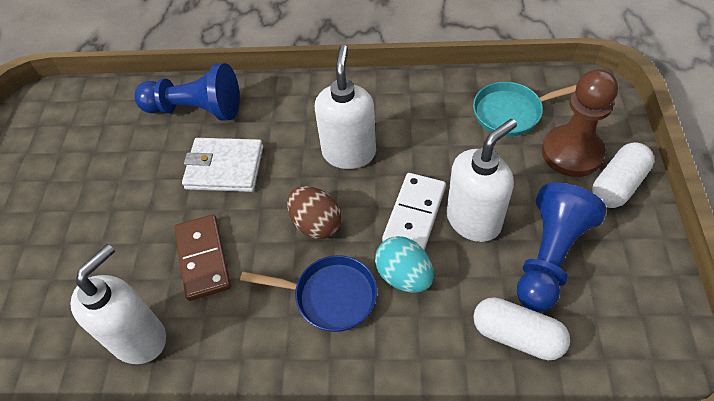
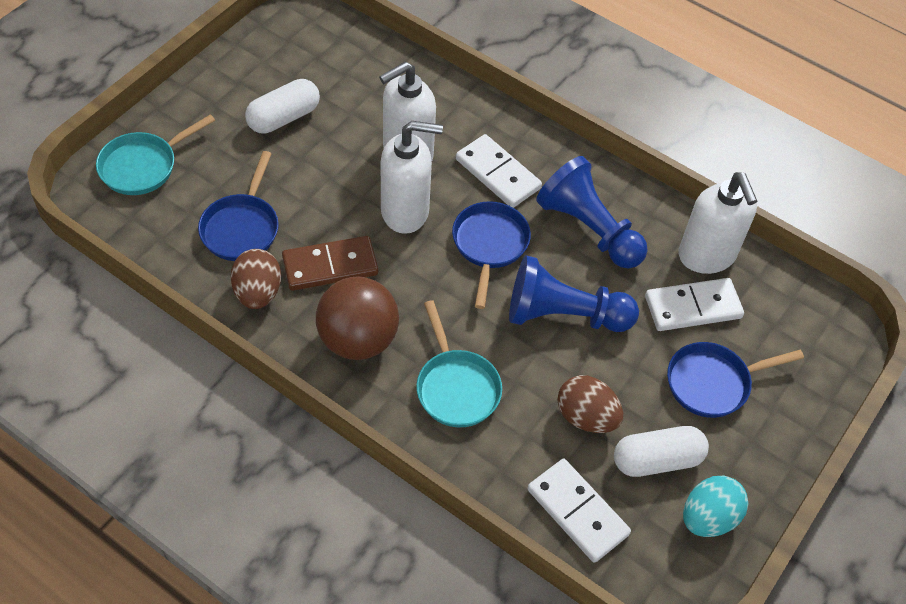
blue pan: [240,255,377,332] = 1 -> [198,151,279,261] [452,201,531,309] [667,342,804,418] = 3
brown ball: none = 0 -> [316,277,399,360] = 1
brown egg: [287,186,341,239] = 1 -> [231,249,281,309] [557,375,623,433] = 2
brown pawn: [542,69,618,177] = 1 -> none = 0
turquoise pan: [473,82,576,136] = 1 -> [96,114,215,195] [416,300,502,427] = 2
white domino: [382,173,446,251] = 1 -> [456,134,542,208] [527,459,631,563] [645,278,744,331] = 3
white wallet: [182,138,263,192] = 1 -> none = 0

